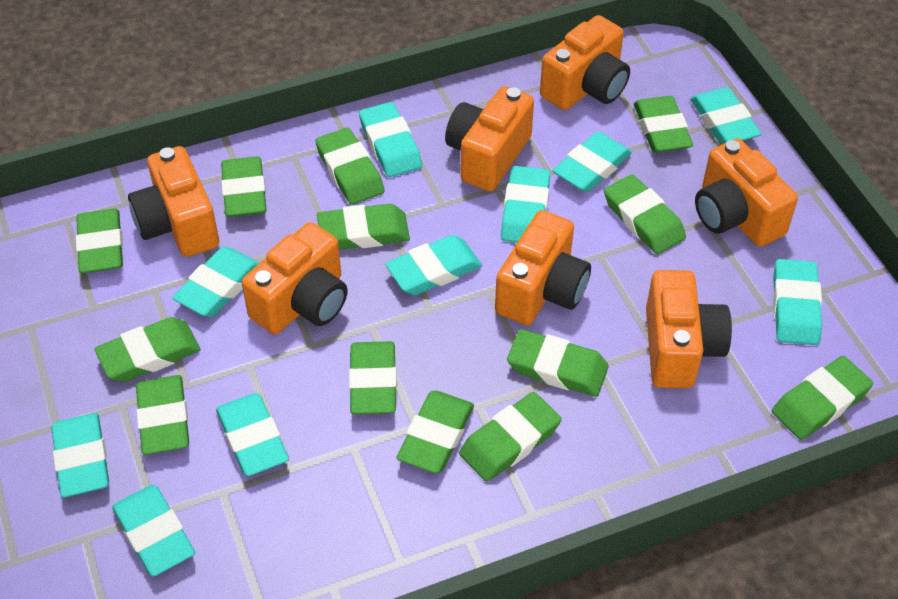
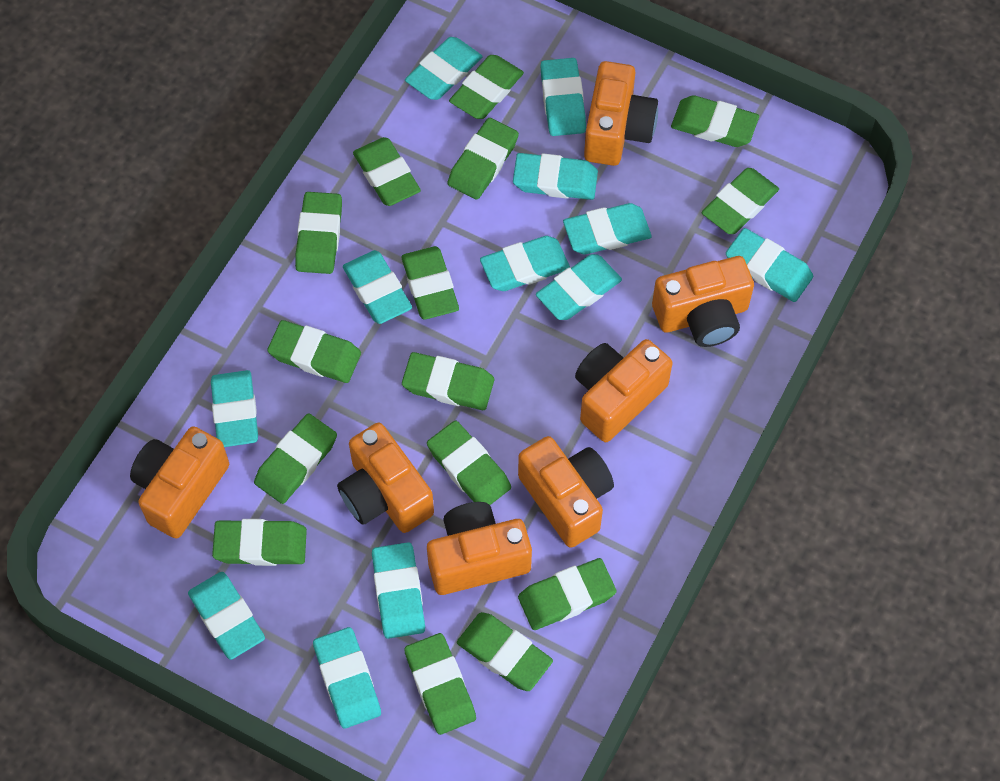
green eraser: [76,208,123,273] [94,317,201,382] [136,375,189,455] [221,156,267,217] [315,127,385,205] [317,204,410,250] [349,341,397,414] [396,391,474,474] [459,392,562,482] [507,329,609,397] [604,174,686,254] [634,96,693,153] [772,356,873,440] = 13 -> [212,519,307,566] [254,413,337,504] [267,320,361,383] [295,192,342,274] [353,137,421,206] [401,246,459,320] [402,352,494,410] [404,633,476,735] [427,420,511,505] [448,118,519,200] [449,55,524,119] [457,612,553,691] [518,558,616,630] [671,95,759,147] [702,168,779,234] = 15
turquoise eraser: [51,413,109,498] [112,485,195,577] [172,247,259,317] [216,393,289,476] [359,102,422,177] [385,235,482,295] [501,166,550,243] [553,132,632,192] [690,87,761,145] [773,259,822,345] = 10 -> [188,572,265,660] [211,370,258,447] [313,627,381,729] [343,250,412,324] [372,542,425,639] [405,37,483,100] [480,236,570,291] [513,153,598,200] [536,254,622,320] [540,58,586,136] [563,203,652,254] [726,228,813,302] = 12

